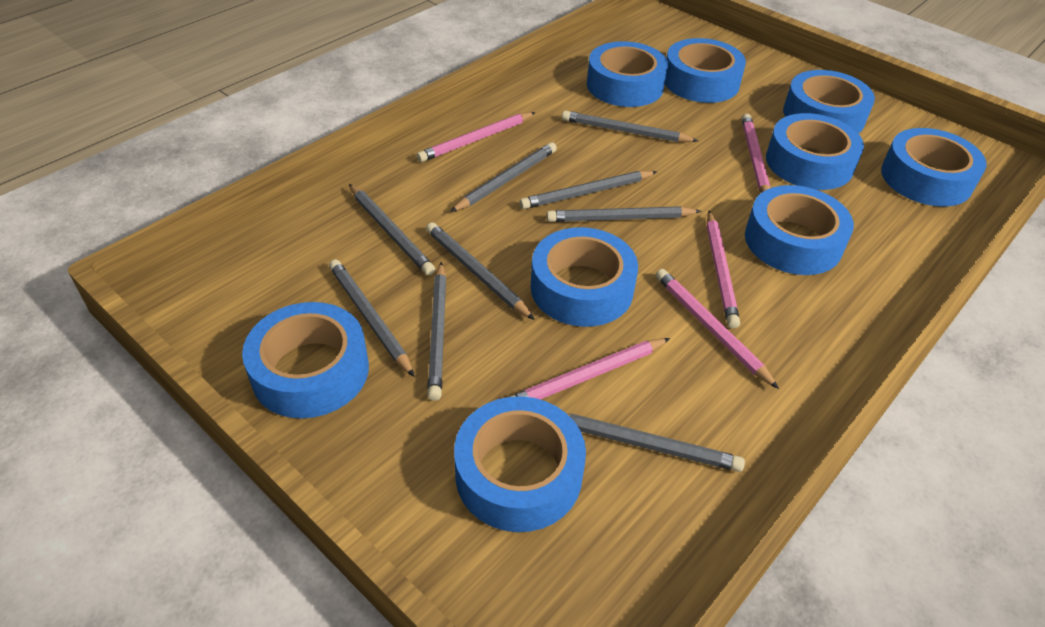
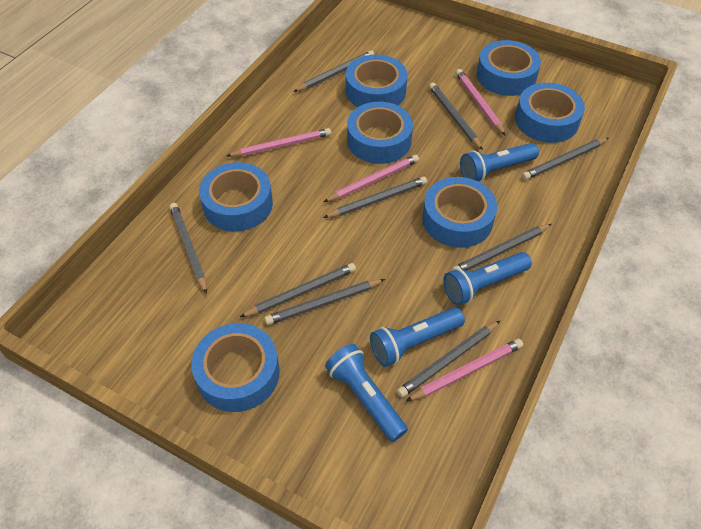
blue flashlight: none = 0 -> [325,344,408,442] [370,307,465,367] [443,252,532,306] [460,143,539,183] = 4
blue tape: [242,302,369,418] [454,396,586,532] [531,227,638,327] [587,41,668,107] [665,38,746,103] [745,185,854,275] [766,113,864,190] [783,70,875,134] [881,128,986,207] = 9 -> [191,323,280,412] [199,162,273,232] [346,54,408,107] [347,102,413,164] [422,177,497,248] [477,40,541,96] [515,83,585,143] = 7
pink pencil: [416,112,536,162] [510,338,670,400] [656,269,779,389] [707,210,740,329] [741,113,770,193] = 5 -> [227,128,331,157] [323,154,419,202] [406,339,523,401] [456,69,506,136] = 4

